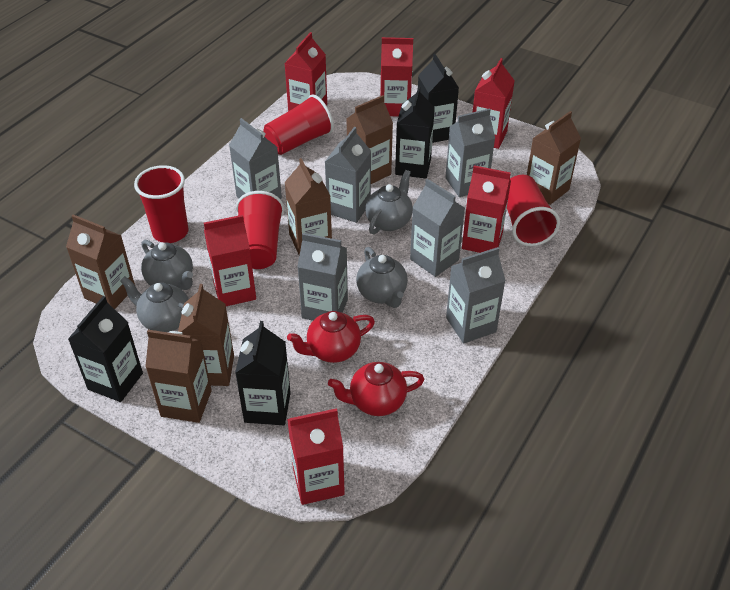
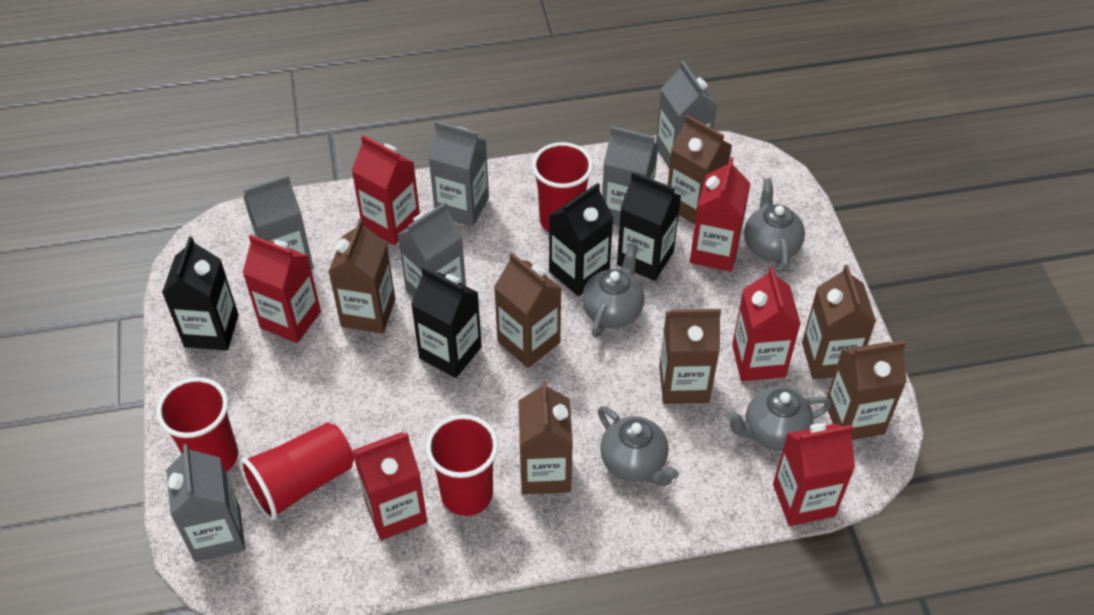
brown carton: [66,215,135,309] [145,330,212,423] [178,284,234,386] [285,158,332,255] [346,95,393,184] [527,111,581,205] = 6 -> [328,218,395,333] [494,253,561,368] [518,380,573,494] [659,309,721,404] [668,115,732,224] [802,265,876,379] [827,341,907,440] = 7
red teapot: [287,311,375,363] [328,362,425,416] = 2 -> none = 0

